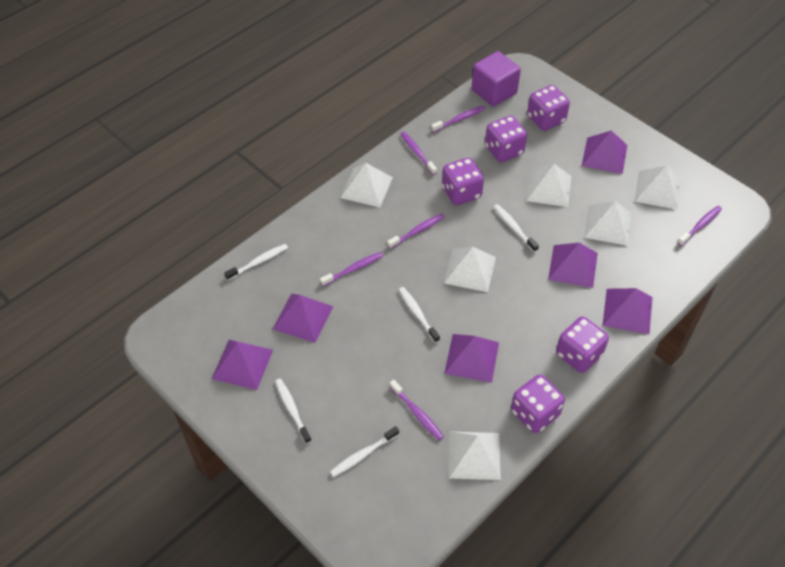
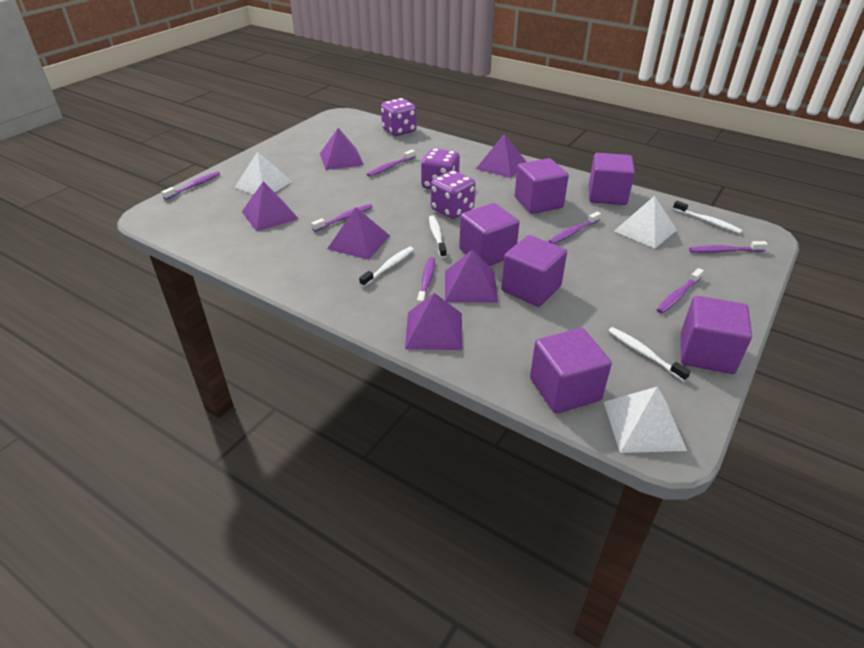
purple cube: [471,51,521,107] = 1 -> [459,203,519,266] [501,235,567,307] [515,158,569,214] [530,328,612,414] [589,153,635,205] [681,296,752,374] = 6
purple dice: [442,158,484,205] [485,115,527,162] [511,374,565,433] [527,85,570,131] [556,316,609,373] = 5 -> [381,98,417,136] [421,148,460,189] [431,171,475,219] = 3
purple toothbrush: [320,252,383,286] [387,213,445,249] [389,380,444,441] [401,132,437,175] [431,106,485,133] [677,206,722,246] = 6 -> [162,171,220,200] [311,204,373,232] [367,150,415,177] [417,257,435,305] [548,211,601,244] [657,268,704,314] [689,241,768,253] = 7
white pyramid: [340,163,393,207] [444,247,496,292] [449,431,501,480] [526,164,571,207] [584,201,632,246] [635,165,680,210] = 6 -> [235,152,293,195] [604,387,687,453] [614,196,677,248] = 3
white toothbrush: [224,244,288,281] [275,379,312,444] [330,426,399,477] [399,287,440,343] [494,204,539,252] = 5 -> [359,247,414,287] [429,215,447,258] [608,327,691,382] [673,201,743,234] = 4

